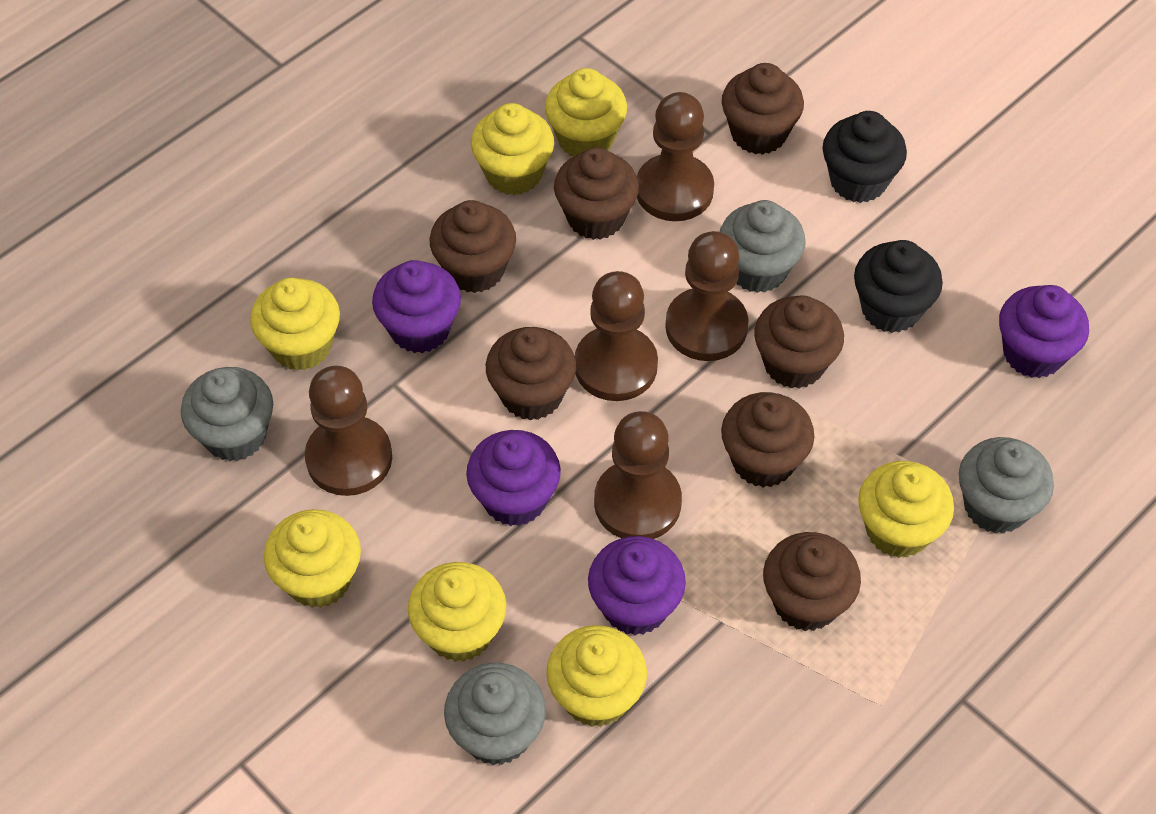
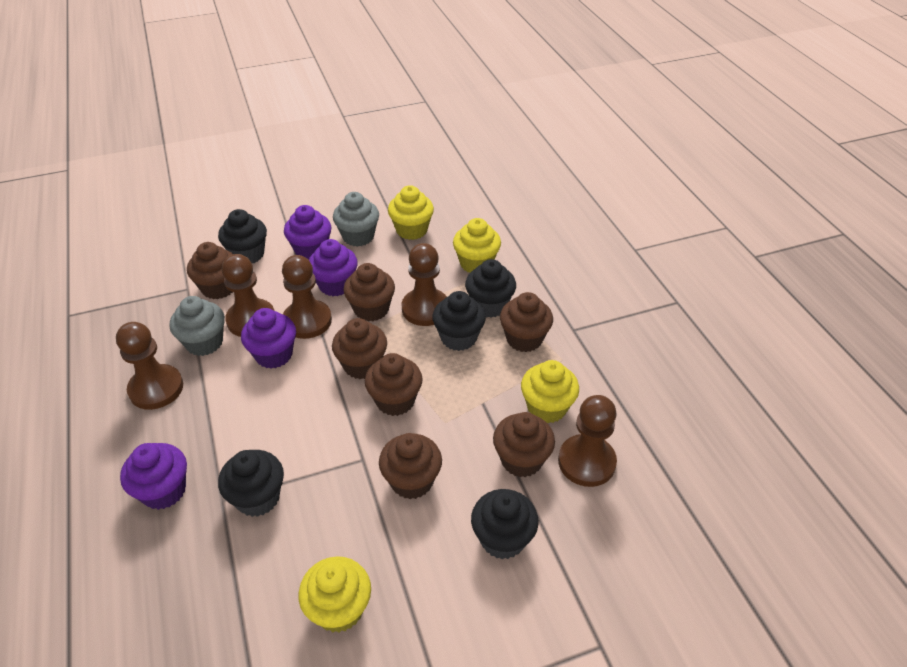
black cupcake: [823,111,907,203] [854,240,943,333] = 2 -> [218,209,267,263] [218,450,284,517] [432,291,486,351] [465,259,516,318] [471,489,539,559] = 5
grey cupcake: [181,367,273,462] [444,663,546,765] [720,200,806,293] [959,437,1054,534] = 4 -> [169,296,225,356] [333,192,379,247] = 2
yellow cupcake: [250,278,340,371] [264,509,361,608] [408,562,506,662] [471,103,554,195] [545,68,627,156] [546,625,647,727] [858,461,954,558] = 7 -> [298,556,371,632] [388,185,434,240] [453,218,501,272] [521,360,579,423] = 4

